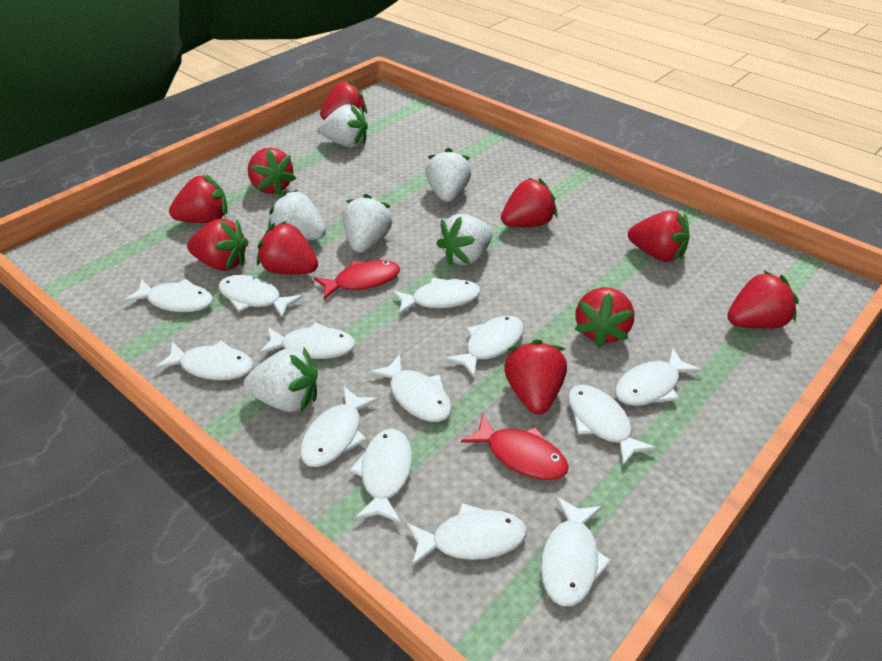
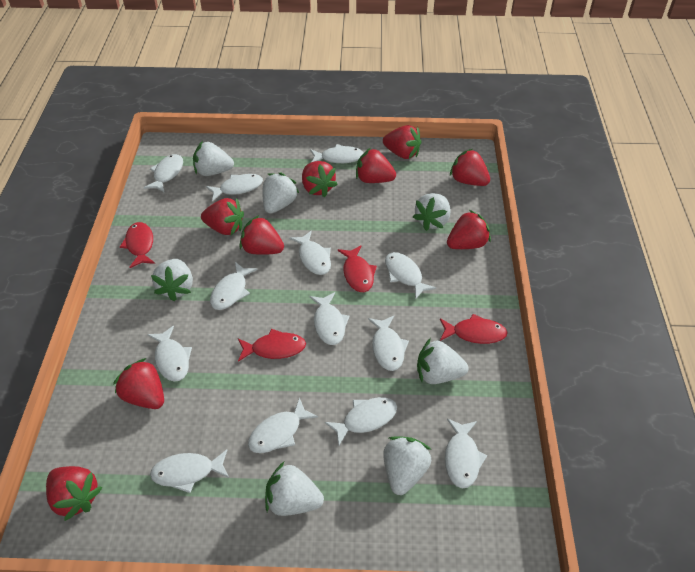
red fish: [314,260,400,300] [461,414,569,480] = 2 -> [120,222,155,268] [238,329,306,362] [338,246,377,292] [440,314,508,344] = 4
red strawberry: [169,175,227,223] [187,218,249,271] [248,148,296,196] [257,221,318,275] [320,80,367,120] [501,178,557,227] [504,339,567,415] [575,287,634,348] [628,211,689,262] [727,271,799,329] = 10 -> [46,466,102,521] [113,358,164,409] [201,198,244,235] [240,215,284,255] [302,161,338,197] [356,148,396,183] [383,125,421,159] [447,210,491,249] [450,149,490,186] = 9
white strawberry: [244,348,318,412] [268,190,326,240] [319,104,368,147] [343,194,393,253] [426,148,471,202] [436,214,493,266] = 6 -> [151,259,193,301] [193,141,234,176] [263,173,299,214] [265,462,324,516] [383,436,432,495] [413,193,450,231] [417,338,469,384] = 7

